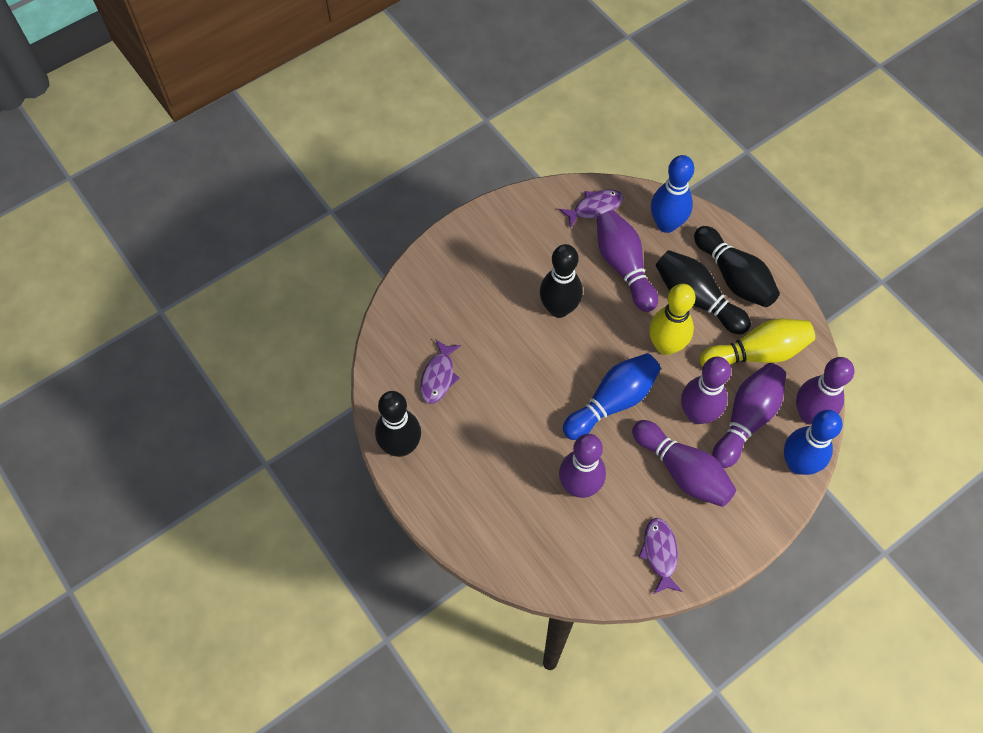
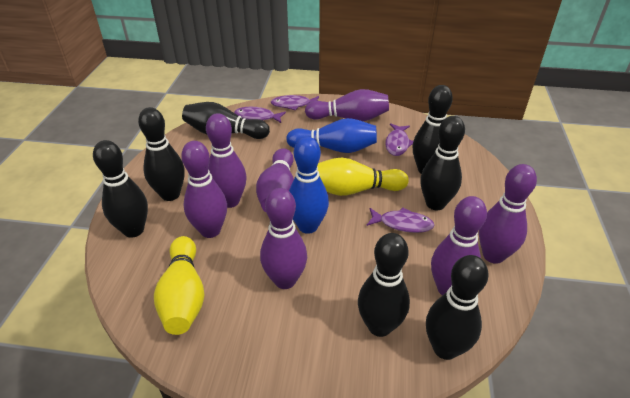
black bowling pin: [375,391,421,457] [540,244,583,318] [655,250,751,335] [694,226,780,307] = 4 -> [93,140,148,238] [138,107,185,201] [182,102,270,139] [358,233,410,337] [413,85,453,174] [420,116,465,210] [426,255,488,360] = 7
blue bowling pin: [563,353,661,440] [651,155,694,233] [784,410,843,475] = 3 -> [286,118,377,153] [289,137,329,234] = 2
purple bowling pin: [559,434,606,498] [597,210,658,312] [632,420,736,507] [681,357,731,424] [713,363,786,468] [796,357,854,425] = 6 -> [181,141,227,238] [206,113,246,208] [256,148,294,212] [260,188,307,289] [305,89,389,121] [431,196,487,296] [479,164,537,264] = 7
purple fish: [420,339,461,404] [559,190,624,228] [639,518,683,594] = 3 -> [234,107,286,123] [271,95,319,111] [367,207,435,233] [385,123,413,156] = 4

